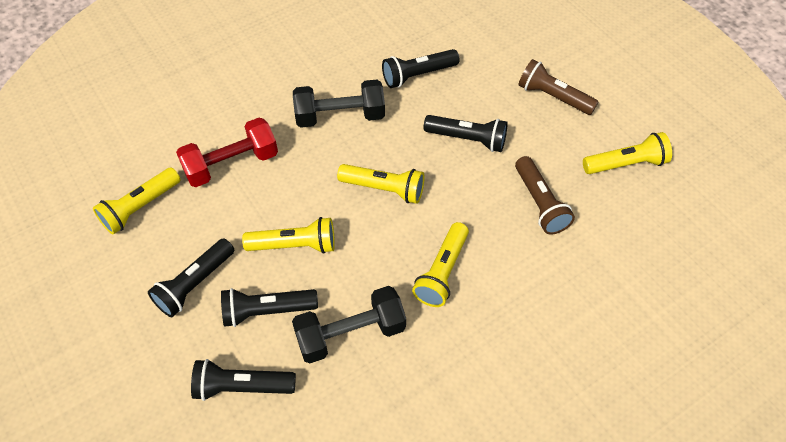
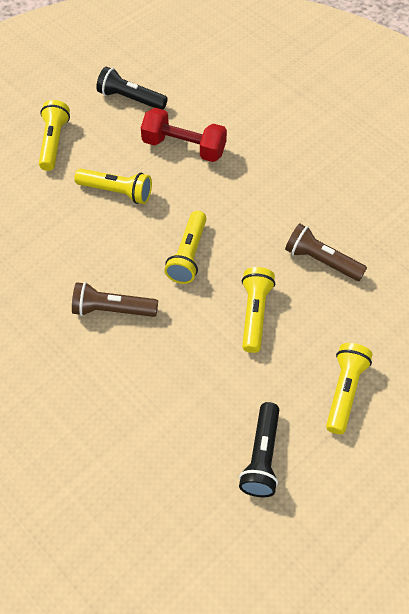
black dumbbell: [292,286,406,363] [293,80,385,128] = 2 -> none = 0
black flashlight: [148,238,234,317] [191,359,296,401] [221,288,318,327] [382,49,460,88] [424,115,508,152] = 5 -> [96,67,168,110] [239,402,279,497] = 2

